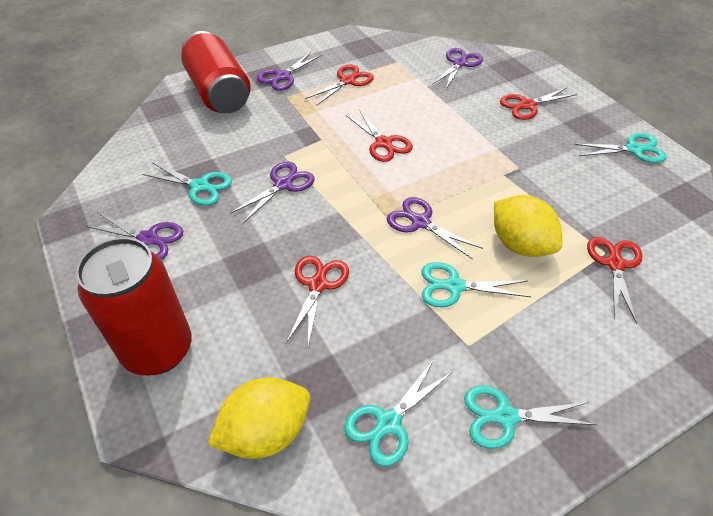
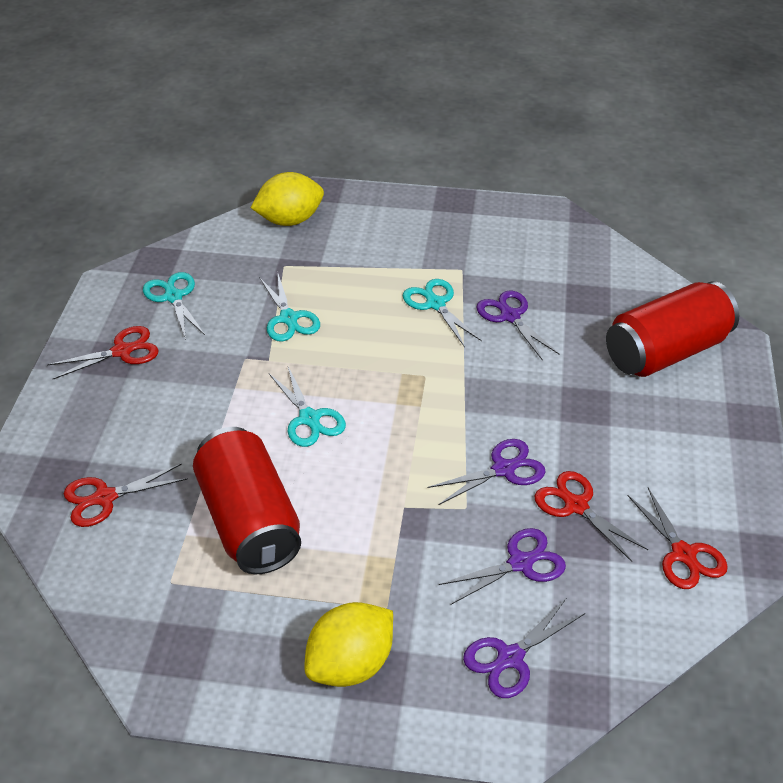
purple scissors: [85,213,183,260] [230,161,315,223] [257,52,322,91] [387,197,483,259] [432,48,483,89] = 5 -> [427,439,545,505] [439,528,566,605] [463,599,585,698] [476,290,559,361] = 4
red scissors: [286,256,349,347] [305,64,374,106] [346,109,413,162] [500,88,577,120] [587,237,643,324] = 5 -> [47,326,159,379] [64,463,188,527] [534,471,648,562] [628,488,728,589] = 4
turquoise scissors: [142,163,232,206] [344,359,453,466] [421,262,531,307] [464,385,597,449] [574,133,667,163] = 5 -> [143,272,205,340] [259,274,320,342] [269,367,346,447] [403,279,482,347] = 4

